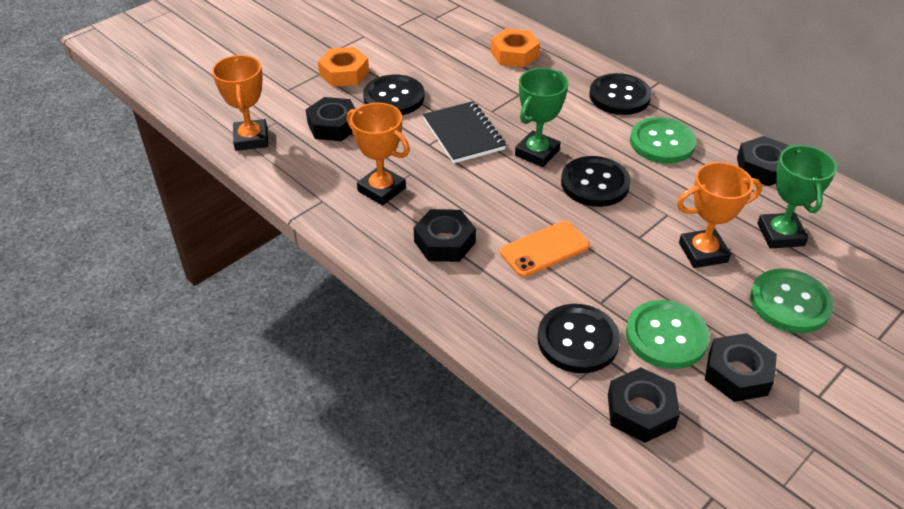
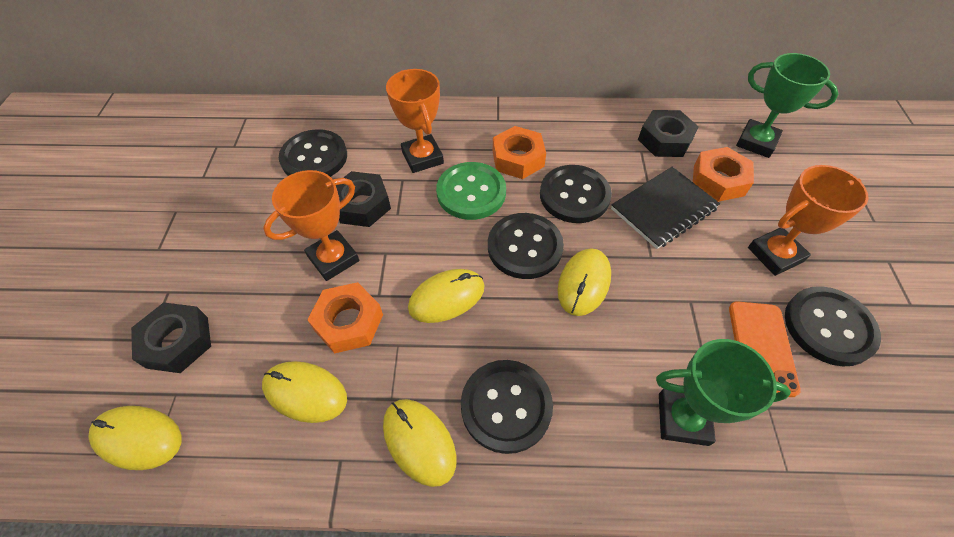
black button: [363,74,425,115] [538,304,620,373] [561,156,631,207] [589,73,652,115] = 4 -> [279,129,347,177] [461,360,553,454] [488,213,564,279] [540,165,612,223] [785,286,881,366] = 5
black nut: [306,97,355,141] [414,209,476,262] [608,367,680,443] [705,333,777,402] [737,136,789,186] = 5 -> [131,302,211,373] [336,171,391,227] [638,110,699,157] = 3
green button: [626,300,710,369] [630,117,697,164] [750,268,834,333] = 3 -> [436,162,506,220] = 1
orange nut: [318,47,369,87] [491,29,540,67] = 2 -> [307,282,383,354] [493,126,546,179] [693,147,754,202] = 3
yellow mouse: none = 0 -> [89,406,181,470] [262,361,347,423] [383,399,457,487] [408,269,485,323] [557,248,611,316] = 5

